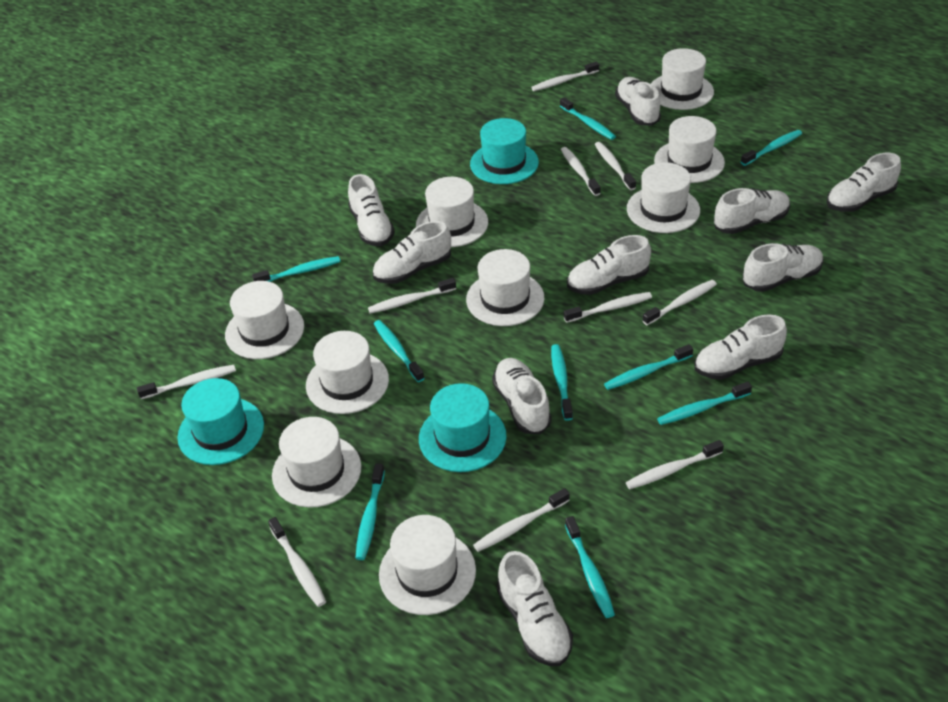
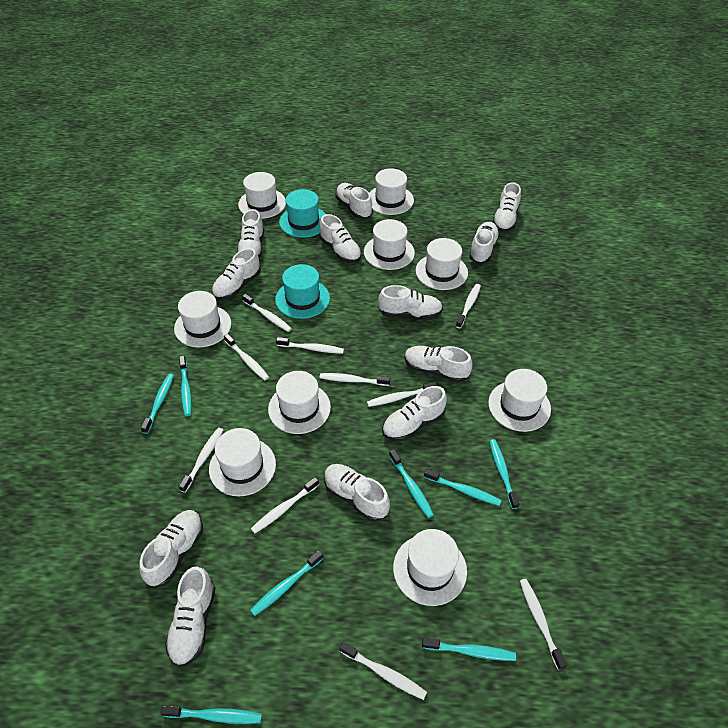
turquoise hat: [177,378,264,465] [419,383,507,472] [470,118,539,184] = 3 -> [275,264,330,319] [279,189,325,238] = 2
turquoise toothbrush: [252,256,341,282] [355,463,385,560] [374,320,425,382] [551,344,573,421] [560,97,616,140] [565,516,615,618] [604,344,693,390] [657,382,752,425] [741,130,802,166] = 9 -> [141,374,174,434] [160,705,262,724] [179,355,192,416] [250,550,324,616] [389,449,434,518] [422,638,516,661] [424,468,502,506] [489,439,520,509] = 8
white shoe: [348,174,395,246] [372,221,451,284] [492,358,551,434] [497,551,573,666] [567,235,651,295] [615,77,661,126] [694,314,787,380] [714,188,790,234] [743,243,824,292] [827,153,901,212] = 10 -> [140,510,203,587] [165,566,215,667] [212,248,261,300] [237,209,264,258] [319,214,362,263] [324,464,390,522] [336,183,373,219] [378,285,443,319] [382,386,447,441] [405,346,472,382] [469,222,500,264] [493,182,521,232] = 12

